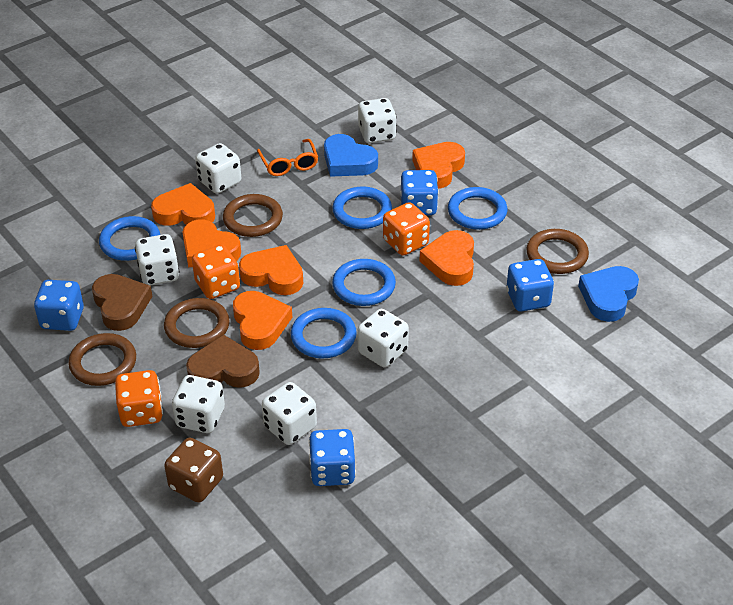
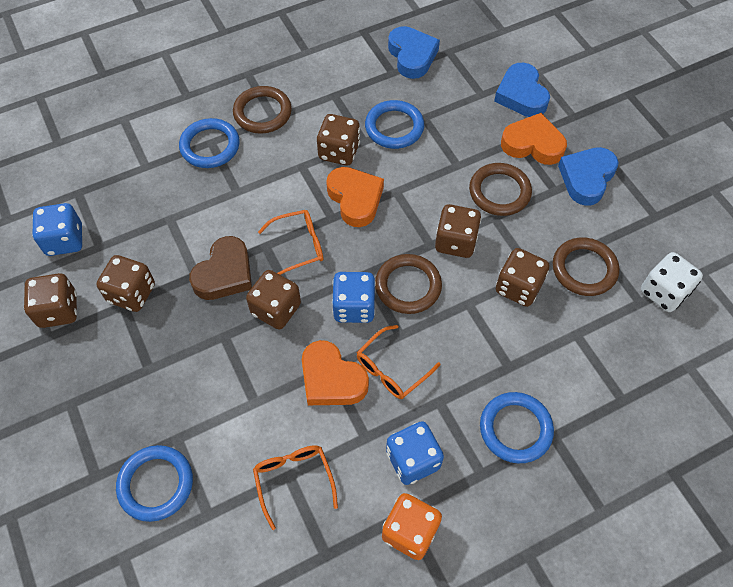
blue dice: [34,280,84,331] [309,429,356,486] [401,170,439,215] [506,259,554,311] = 4 -> [32,203,82,256] [332,272,376,323] [386,421,444,485] = 3
blue heart: [324,134,378,177] [578,266,639,322] = 2 -> [388,26,440,79] [494,63,550,117] [558,147,619,206] = 3
blue ring: [99,216,160,261] [291,308,357,359] [332,186,392,229] [332,259,396,306] [448,187,508,230] = 5 -> [116,445,193,522] [179,118,240,168] [365,100,424,149] [480,392,554,463] = 4
brown dice: [164,438,223,502] = 1 -> [24,273,77,328] [97,255,155,312] [246,270,301,330] [317,114,360,165] [435,204,481,258] [496,248,549,307] = 6
brown heart: [92,274,153,331] [186,335,260,388] = 2 -> [189,236,252,300] = 1
orange dice: [115,370,163,427] [192,244,240,299] [383,202,430,255] = 3 -> [382,493,442,560] = 1
orange glasses: [257,139,318,176] = 1 -> [253,445,338,530] [258,210,323,275] [357,325,440,399] = 3
orange heart: [151,183,215,226] [182,219,241,267] [233,291,292,350] [239,245,303,295] [412,142,465,189] [420,230,474,286] = 6 -> [302,340,369,405] [326,167,384,227] [501,113,567,165] = 3
white dice: [135,234,180,286] [172,375,225,433] [195,143,241,194] [262,382,317,445] [357,309,409,368] [358,98,397,143] = 6 -> [641,252,703,312] = 1

